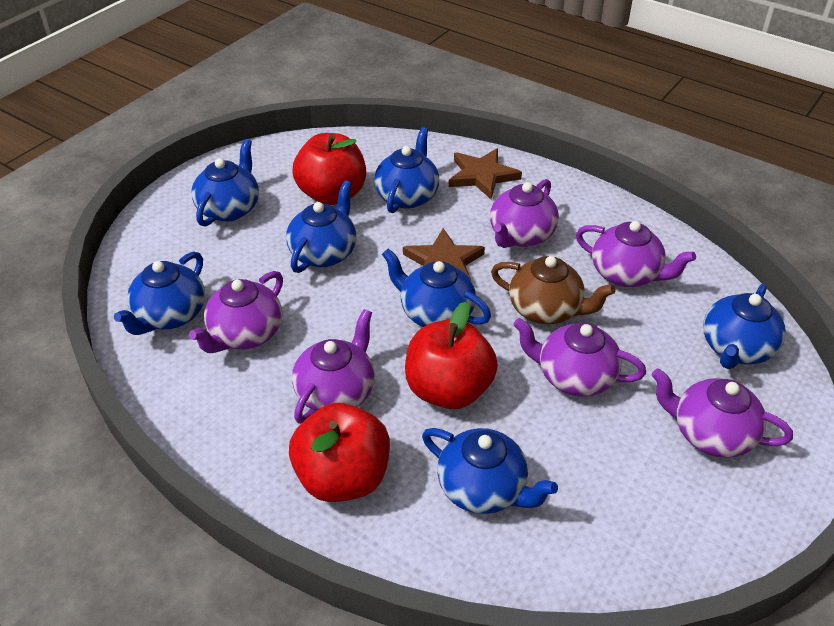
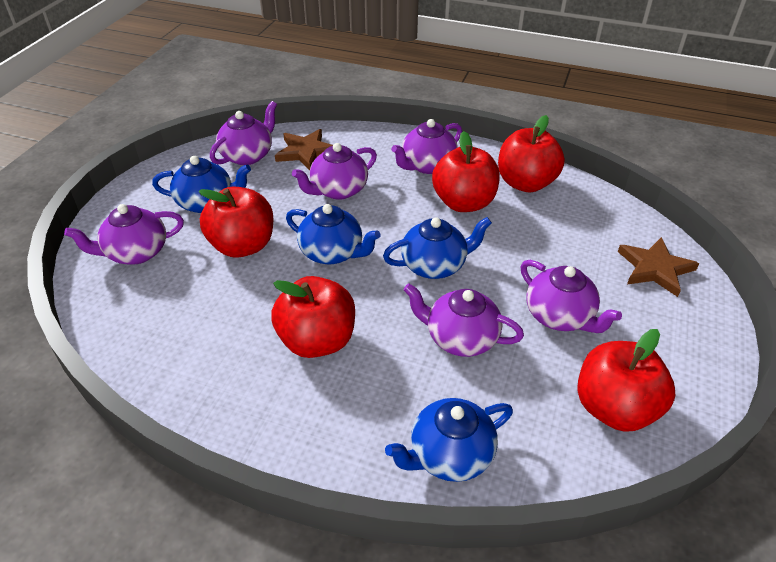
blue teapot: [114,252,205,335] [191,139,259,227] [286,180,357,273] [374,127,439,213] [382,249,491,327] [422,428,558,514] [703,284,786,369] = 7 -> [152,156,251,213] [286,204,381,264] [383,217,492,279] [385,398,513,482] = 4
brown teapot: [491,256,615,324] = 1 -> none = 0
red apple: [289,403,390,502] [292,133,366,205] [405,302,498,409] = 3 -> [198,187,273,258] [271,276,355,358] [432,131,500,212] [498,115,565,192] [577,329,676,432] = 5

